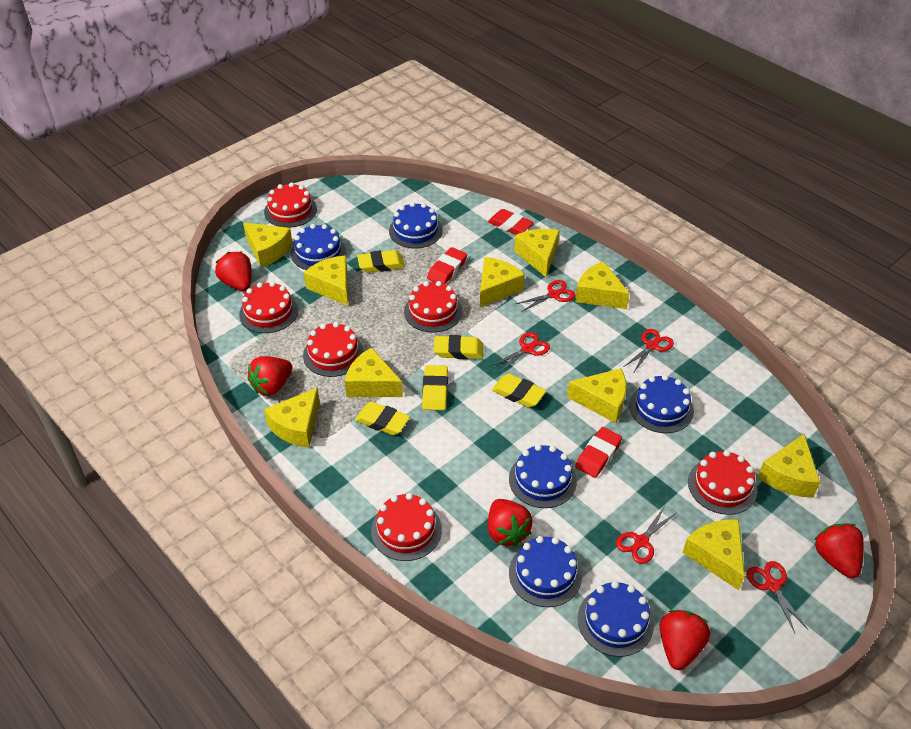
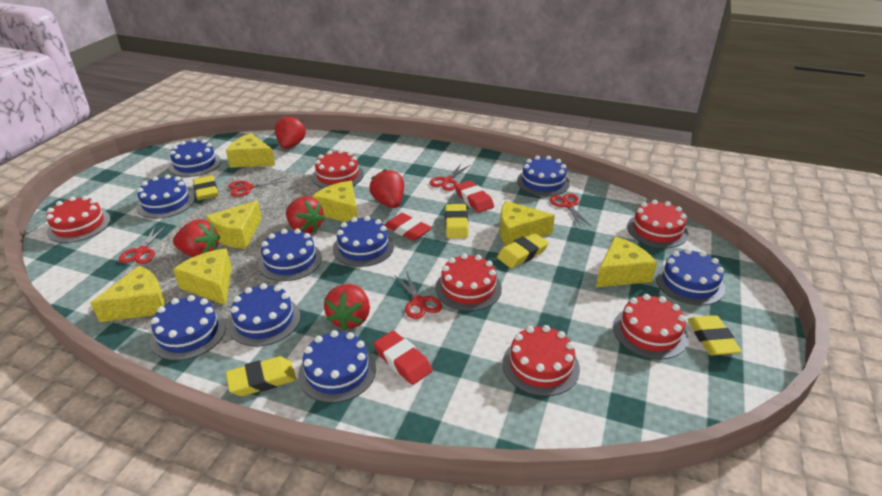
blue cake: [291,224,346,270] [389,202,443,248] [509,444,577,508] [509,536,582,607] [578,581,654,657] [629,375,694,433] = 6 -> [136,175,195,219] [150,295,226,361] [169,139,221,177] [228,283,300,346] [258,228,322,281] [298,330,376,403] [333,216,394,267] [517,156,570,196] [656,248,725,305] = 9
yellow cheese: [243,222,293,267] [264,387,320,448] [304,256,348,306] [345,347,403,397] [480,257,525,307] [514,229,560,277] [567,368,626,423] [575,261,630,309] [682,519,745,590] [758,434,820,498] = 10 -> [90,266,166,322] [173,249,232,305] [206,200,262,249] [226,133,275,168] [312,181,358,222] [500,201,555,246] [596,236,657,287] = 7

